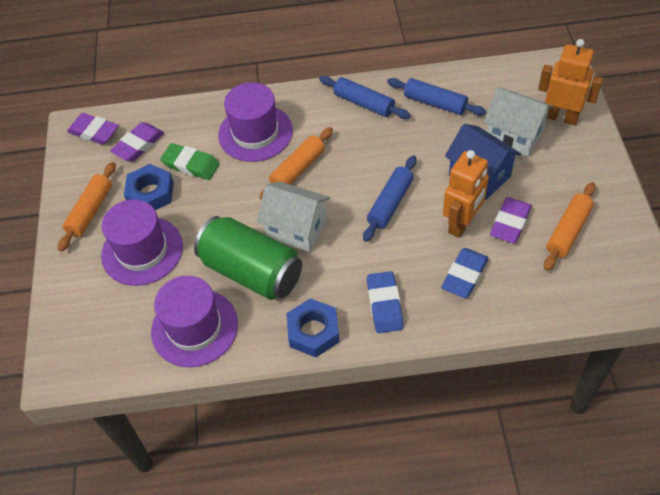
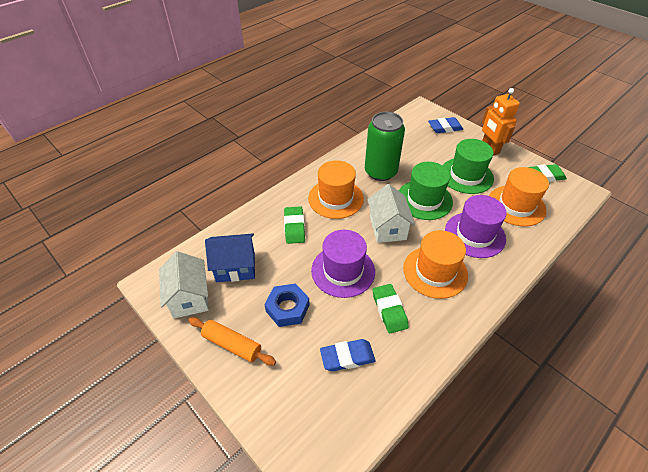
blue nut: [124,164,174,210] [286,298,340,357] = 2 -> [264,283,310,327] = 1
blue rolling pin: [319,76,411,119] [363,155,417,242] [387,78,486,116] = 3 -> none = 0
green eraser: [160,143,220,180] = 1 -> [284,206,305,244] [373,284,409,333] [528,164,567,182] = 3
green hat: none = 0 -> [399,162,453,220] [443,139,494,194] = 2
orange hat: none = 0 -> [308,160,364,219] [403,230,468,299] [489,167,549,226] = 3
orange robot: [443,150,489,238] [538,39,603,125] = 2 -> [482,88,520,155] = 1
orange rolling pin: [58,162,116,252] [259,127,333,200] [544,182,596,271] = 3 -> [188,317,276,365] = 1
purple eraser: [67,113,119,145] [110,122,164,162] [490,197,532,243] = 3 -> none = 0
purple hat: [101,199,183,286] [151,276,238,367] [218,82,293,162] = 3 -> [311,230,375,298] [445,195,507,258] = 2

